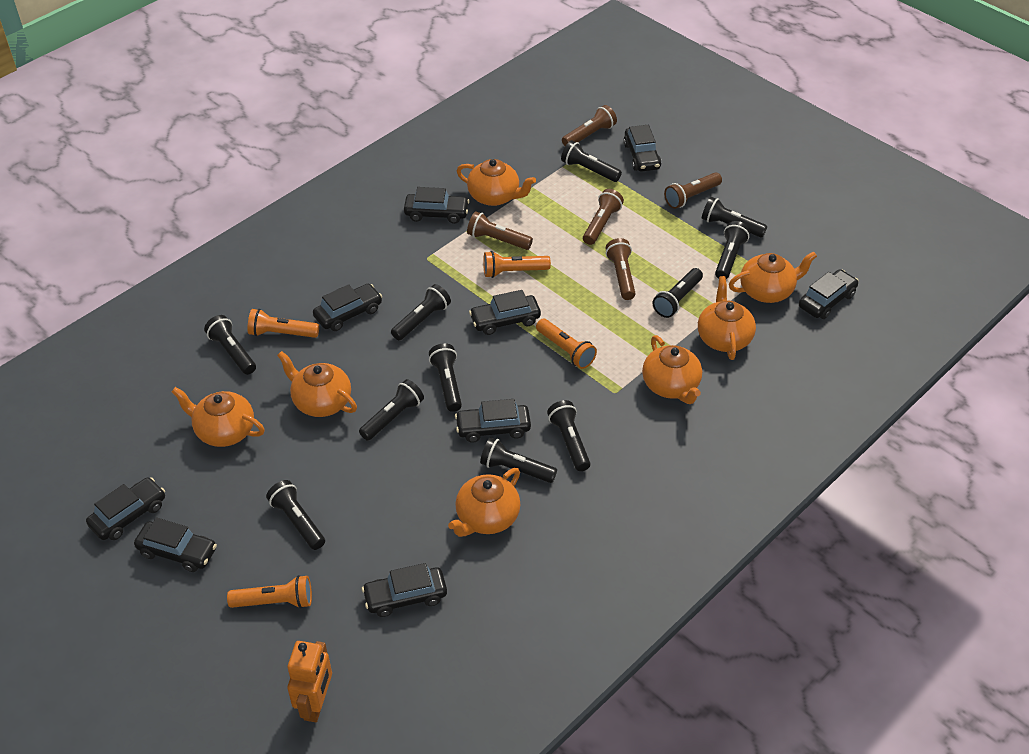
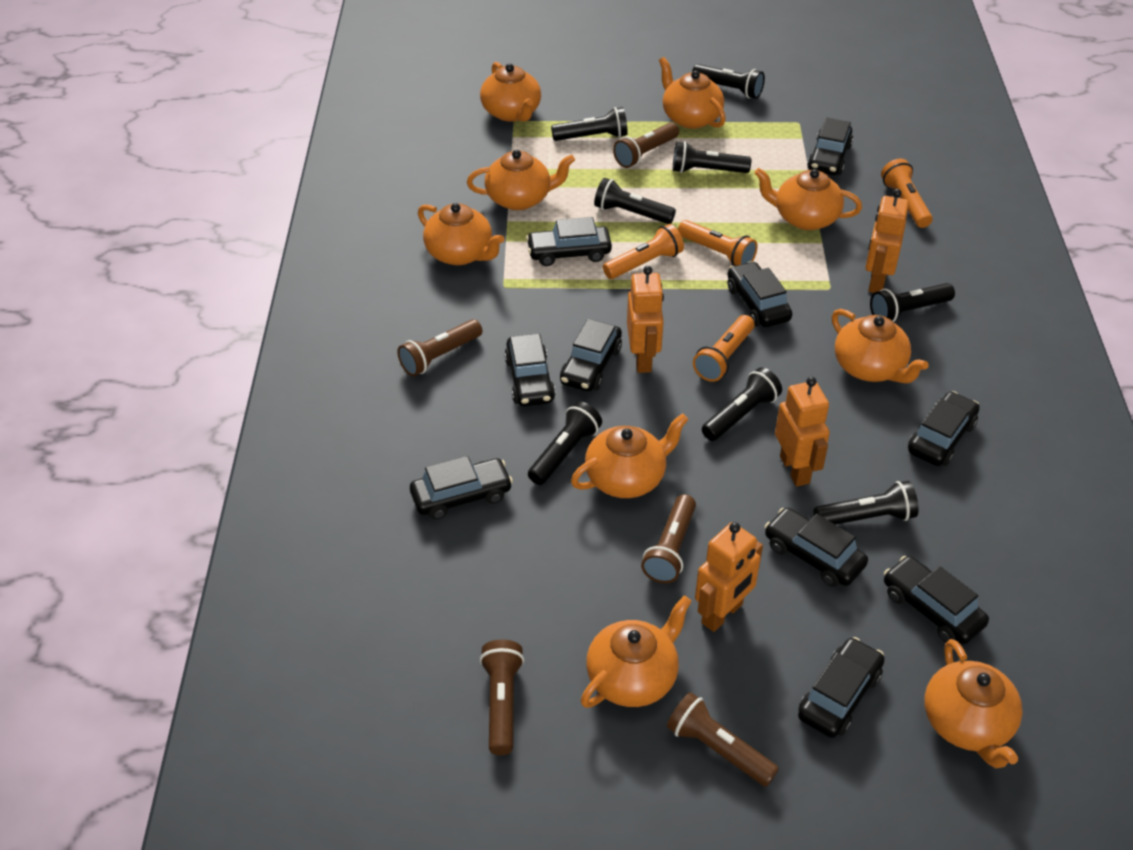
black car: [86,477,165,540] [134,517,217,572] [313,284,383,331] [362,563,447,617] [404,187,470,224] [455,399,531,443] [469,290,541,335] [623,125,661,172] [799,269,859,319] = 9 -> [410,456,513,520] [504,334,555,406] [526,217,612,266] [560,319,622,392] [727,261,792,327] [764,508,868,587] [798,637,885,738] [807,118,853,175] [884,556,989,644] [908,391,980,466] = 10
black flashlight: [204,315,256,375] [266,480,325,550] [359,379,424,441] [391,284,451,340] [429,343,462,412] [480,437,557,483] [547,400,590,471] [561,140,622,182] [652,268,703,318] [702,197,767,237] [715,221,750,279] = 11 -> [528,401,602,485] [551,107,628,141] [594,178,676,224] [673,141,751,173] [692,64,765,99] [702,367,782,441] [814,481,918,525] [870,283,955,322] = 8
orange robot: [287,641,332,722] = 1 -> [627,266,664,373] [695,522,763,632] [775,377,830,487] [866,189,909,293] = 4
orange teapot: [172,387,265,447] [277,351,357,417] [448,468,520,537] [457,159,536,206] [642,335,702,404] [698,276,756,360] [729,251,817,303] = 7 -> [418,203,504,265] [467,150,575,210] [480,62,541,122] [571,413,689,498] [581,596,692,708] [659,57,726,129] [754,168,862,230] [832,309,929,383] [924,639,1023,768] = 9

